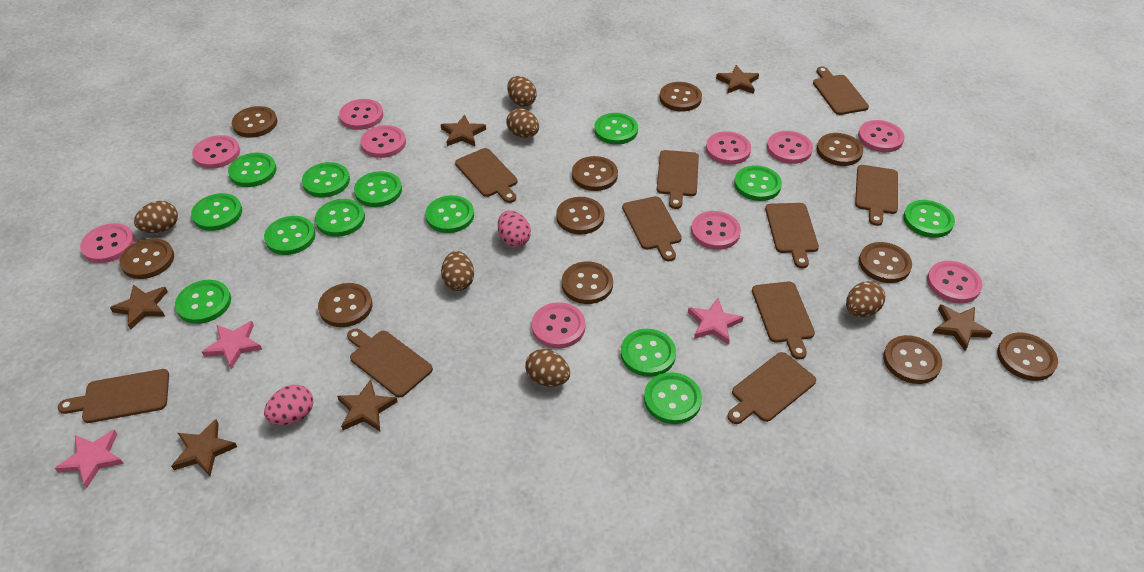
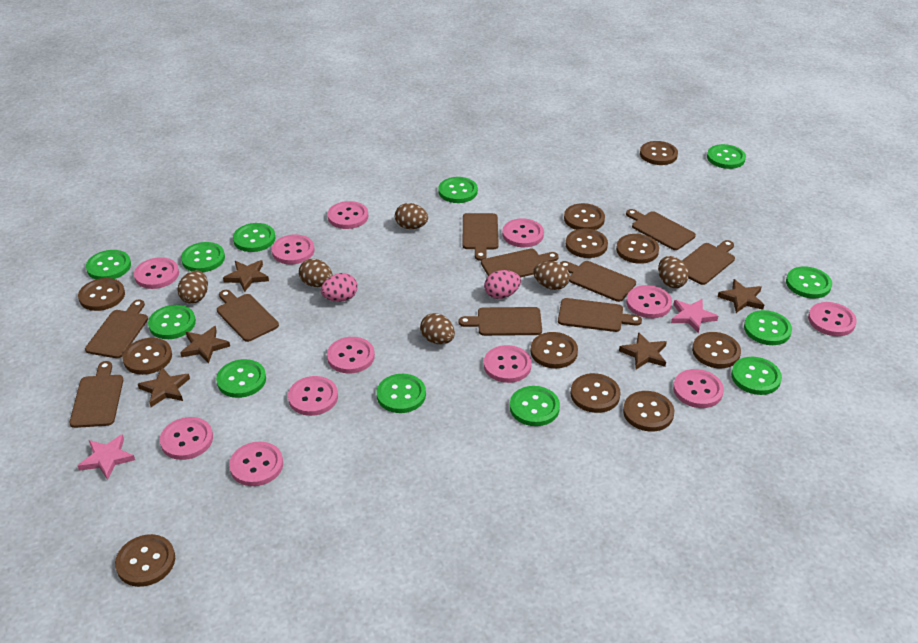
brown star: [110,284,168,330] [171,419,237,476] [337,379,397,431] [441,114,486,146] [716,65,759,94] [933,304,992,351] = 6 -> [138,367,190,407] [180,326,230,363] [223,260,269,292] [619,332,667,370] [718,279,764,313] = 5
green button: [175,280,231,324] [191,193,242,231] [228,153,277,187] [264,216,316,255] [302,162,350,198] [315,199,365,237] [354,171,402,207] [425,195,474,233] [594,113,638,145] [621,329,676,377] [644,372,702,424] [734,165,782,201] [903,200,955,238] = 13 -> [86,250,131,279] [148,305,196,339] [181,242,225,272] [216,359,266,398] [233,223,275,252] [377,374,426,413] [438,177,478,203] [510,386,560,426] [707,144,746,169] [731,357,782,395] [744,310,792,345] [786,266,832,298] = 12
pink button: [80,223,135,263] [192,135,240,169] [339,99,383,130] [361,125,406,158] [532,302,585,348] [691,211,741,250] [706,131,751,165] [767,131,813,164] [858,120,904,152] [927,261,982,303] = 10 -> [134,257,179,289] [160,417,213,460] [229,442,283,486] [272,234,315,264] [288,376,338,416] [327,337,375,373] [328,201,368,229] [484,345,532,383] [502,218,544,247] [626,285,672,318] [673,369,724,408] [808,302,857,336] = 12
pink star: [55,430,124,488] [202,321,262,369] [688,298,744,345] = 3 -> [78,434,135,480] [671,299,718,333] = 2

